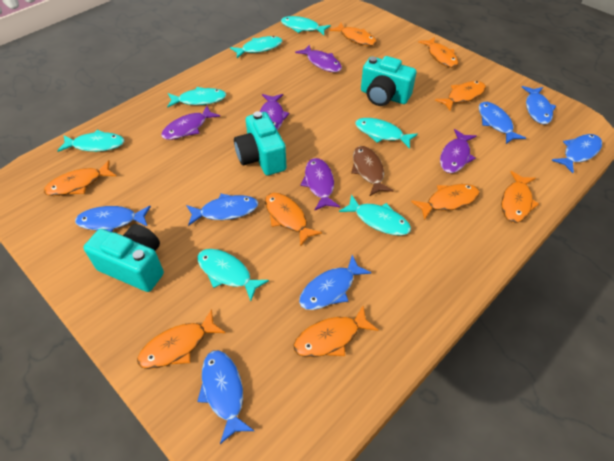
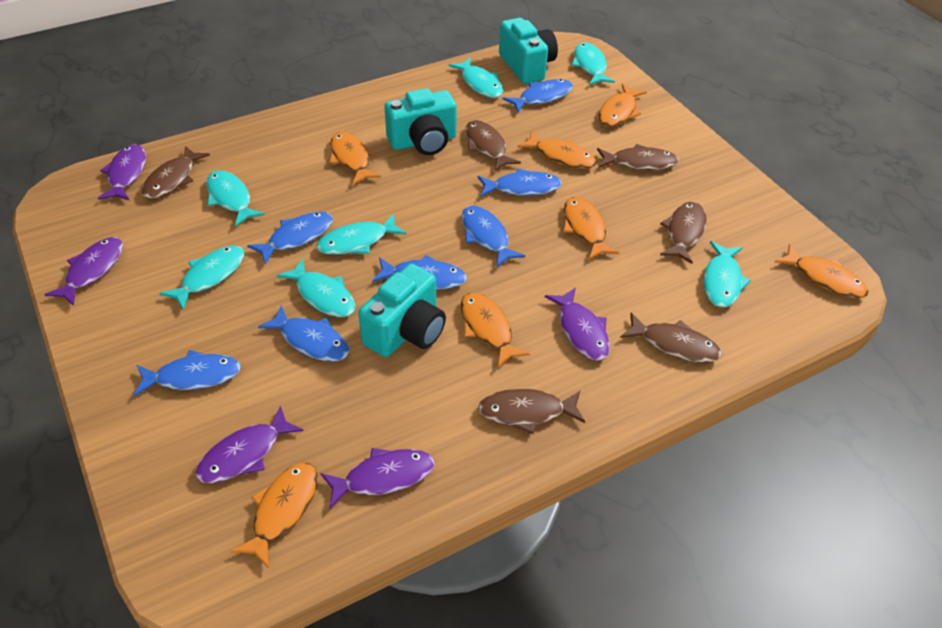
brown fish: [351,146,393,197] = 1 -> [142,146,210,199] [465,120,521,171] [478,389,585,434] [597,144,679,170] [620,313,722,363] [660,202,707,264] = 6
orange fish: [44,160,116,196] [137,309,225,369] [265,193,322,247] [293,306,378,357] [329,23,377,46] [411,184,480,220] [418,37,458,68] [435,81,486,111] [501,171,539,223] = 9 -> [231,462,317,568] [329,132,381,185] [461,293,530,367] [517,131,597,169] [563,197,619,259] [599,84,647,127] [774,244,868,298] = 7

